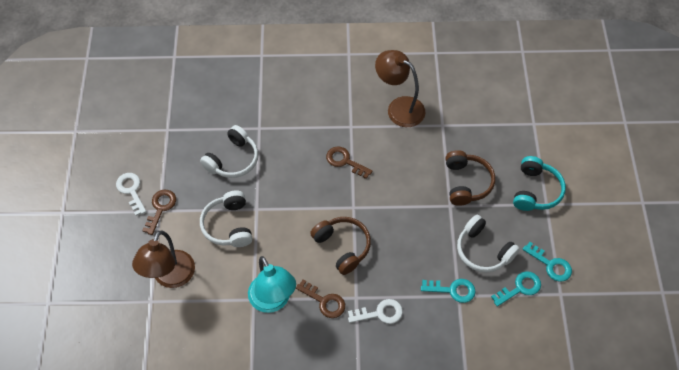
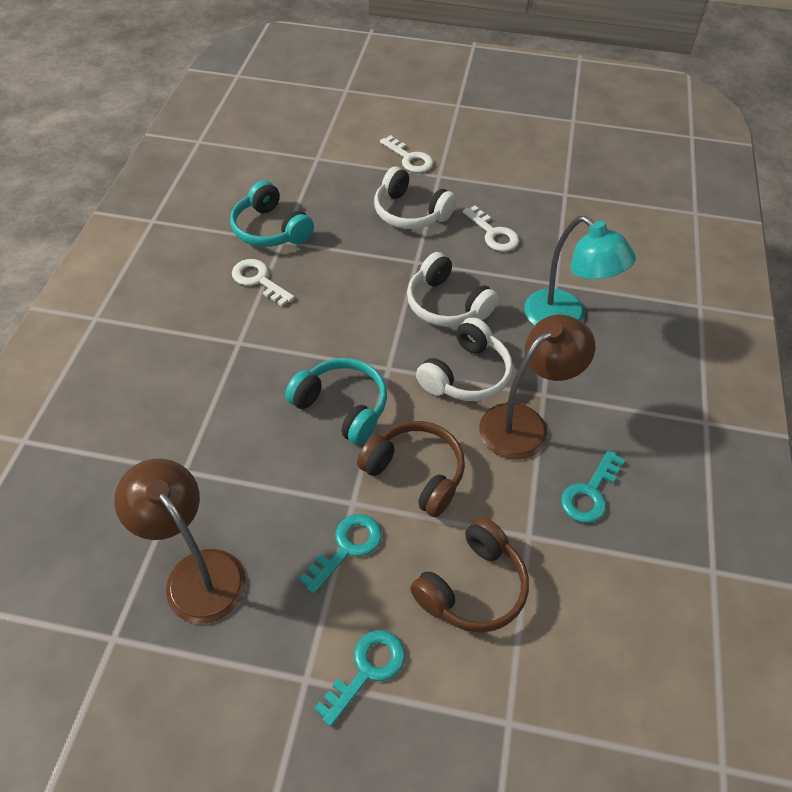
brown key: [142,190,176,235] [296,280,345,318] [326,146,373,179] = 3 -> none = 0
turquoise headphones: [513,156,566,211] = 1 -> [230,180,314,247] [285,358,387,445] = 2
white key: [116,173,146,216] [348,299,403,324] = 2 -> [232,259,295,306] [380,135,433,173] [463,206,519,252] = 3

